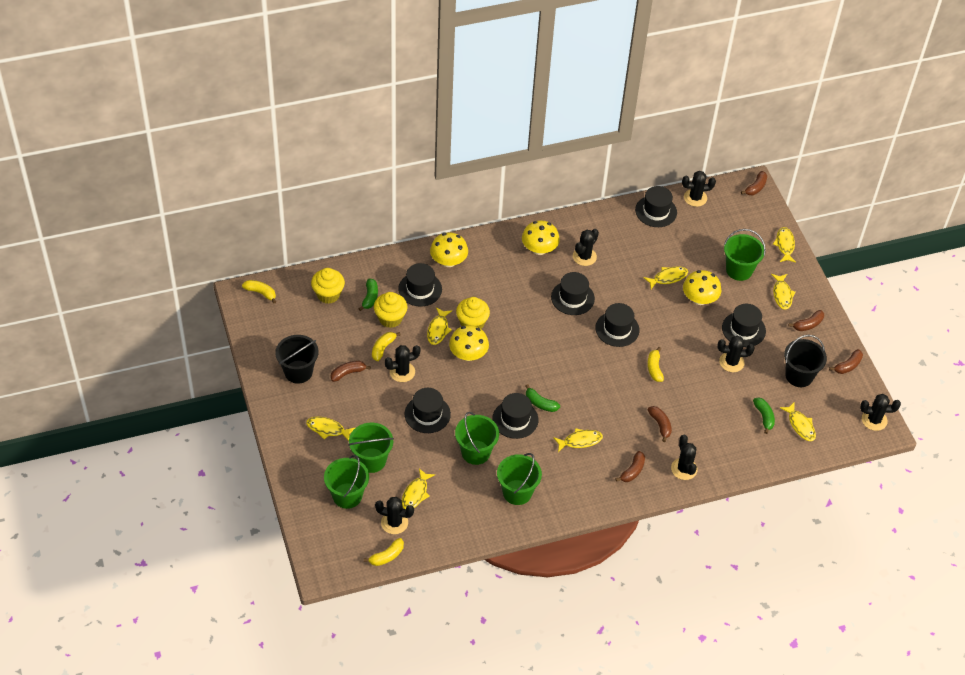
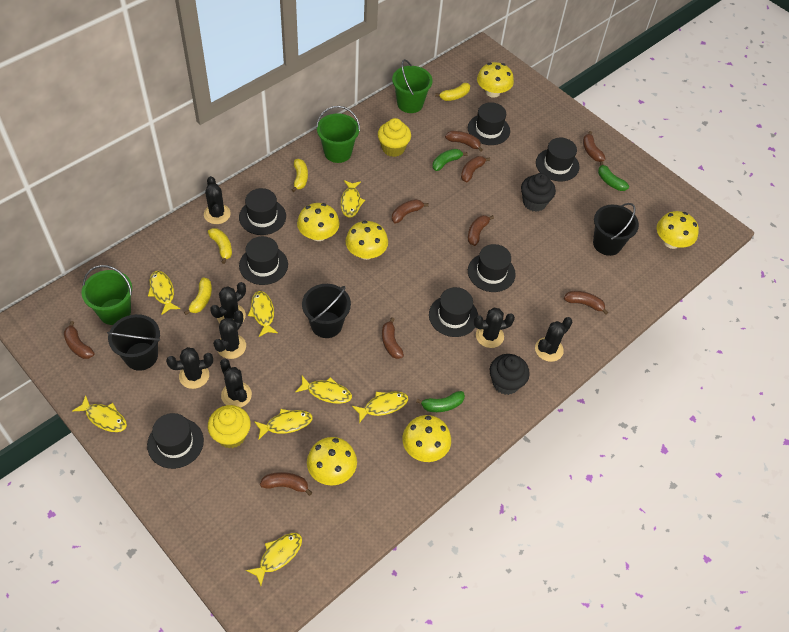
black bucket: [275,335,319,384] [784,335,827,387] = 2 -> [107,314,160,371] [302,284,351,338] [593,203,639,256] = 3
black cupcake: none = 0 -> [490,354,530,395] [521,173,556,212] = 2
brown banana: [330,361,371,382] [615,451,645,482] [648,406,672,442] [741,171,767,195] [789,310,824,331] [829,349,863,374] = 6 -> [64,321,94,359] [260,472,312,496] [382,317,404,359] [392,199,429,223] [445,131,483,152] [461,156,490,182] [468,215,494,246] [564,291,608,315] [583,131,606,162] = 9
green bucket: [324,455,369,509] [348,423,394,473] [455,412,499,465] [497,453,542,505] [724,229,766,281] = 5 -> [82,265,132,325] [316,106,360,163] [392,59,433,113] = 3
yellow cupcake: [311,268,345,304] [374,292,407,328] [456,297,490,329] = 3 -> [208,405,251,448] [378,118,411,157] = 2
yellow mushroom: [430,232,468,267] [449,325,489,361] [522,220,560,255] [683,270,721,305] = 4 -> [297,203,340,241] [307,437,357,486] [345,220,388,260] [402,415,451,462] [477,62,514,98] [657,211,699,249] = 6

